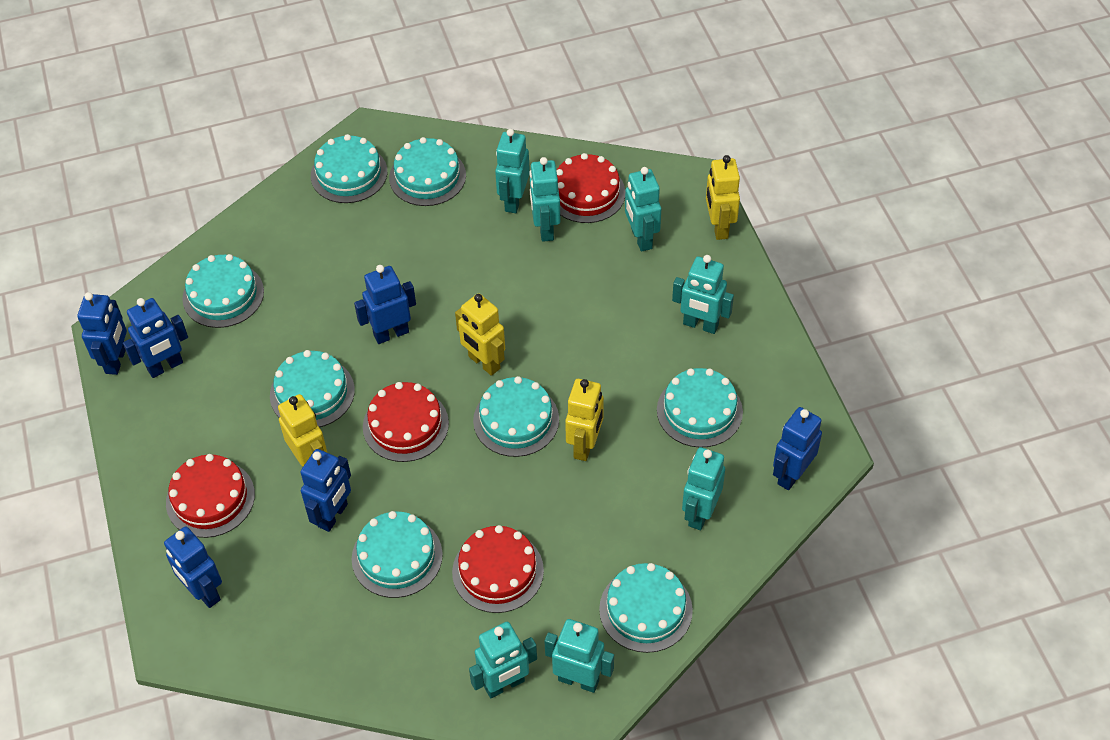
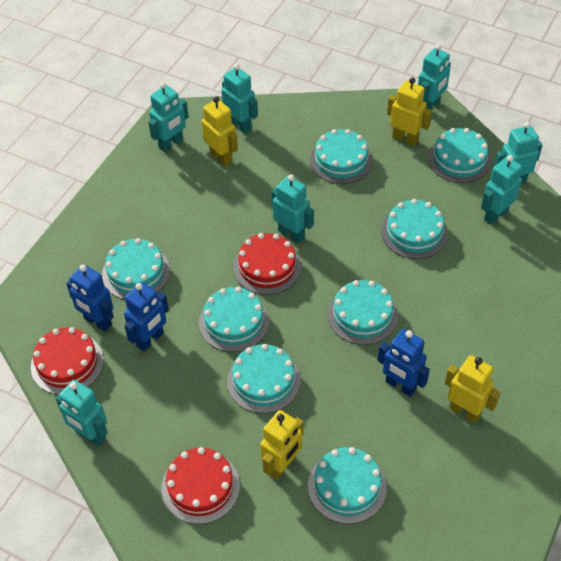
blue robot: [77,292,127,375] [123,298,188,378] [164,527,222,608] [300,449,351,532] [354,265,416,344] [773,407,822,490] = 6 -> [66,264,114,332] [124,282,169,351] [378,329,430,397] = 3
red cake: [166,454,255,538] [363,382,449,462] [452,525,544,613] [556,153,625,223] = 4 -> [31,327,104,395] [161,447,240,524] [233,233,301,295] = 3

